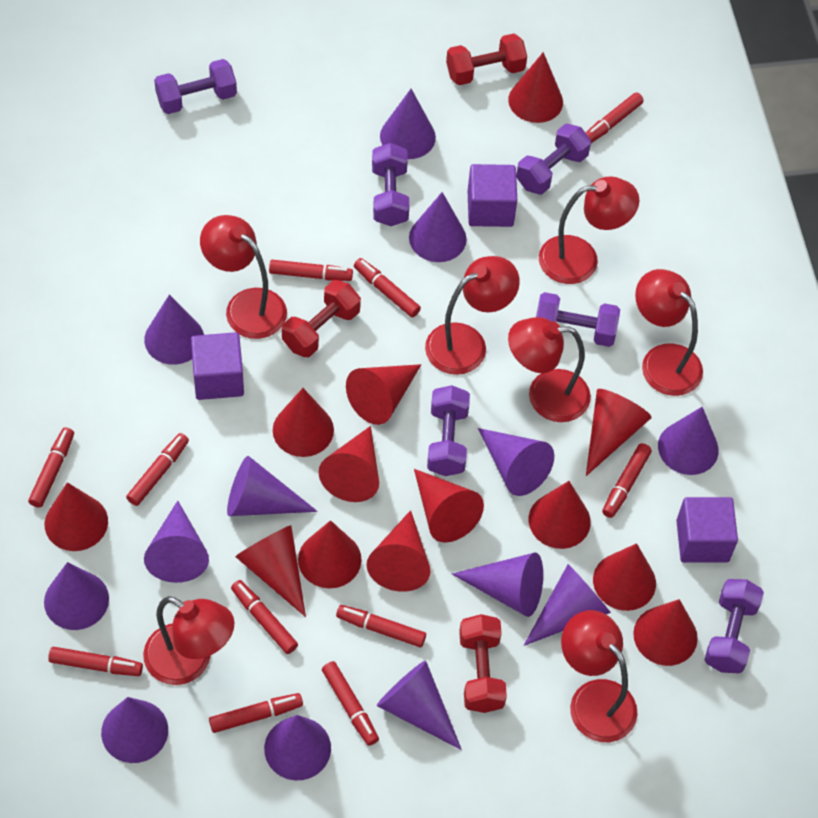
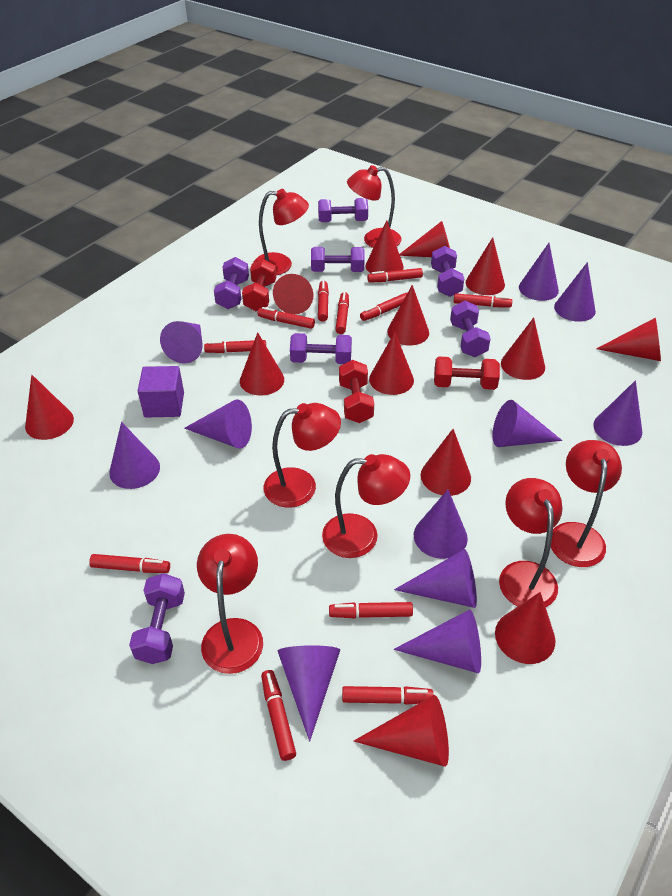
purple cone: [44,562,109,630] [101,697,168,763] [144,294,204,365] [144,501,209,583] [227,456,318,516] [264,715,331,780] [377,661,462,750] [380,89,436,159] [409,192,467,262] [452,552,543,617] [478,428,554,496] [523,564,611,646] [658,407,719,475] = 13 -> [109,422,160,489] [160,321,202,364] [184,399,252,449] [278,645,340,741] [393,609,481,673] [394,549,477,608] [414,490,468,559] [492,400,563,447] [519,243,559,301] [554,262,596,322] [593,380,642,446] = 11
purple cube: [191,332,244,400] [468,164,517,227] [676,497,738,563] = 3 -> [138,366,184,418] = 1
purple dumbbell: [154,59,237,114] [372,143,409,226] [427,385,470,476] [516,124,591,195] [536,292,620,347] [705,579,764,674] = 6 -> [129,573,185,664] [214,257,249,309] [290,333,352,364] [311,247,365,272] [318,198,368,222] [431,246,464,297] [450,301,491,357] = 7

